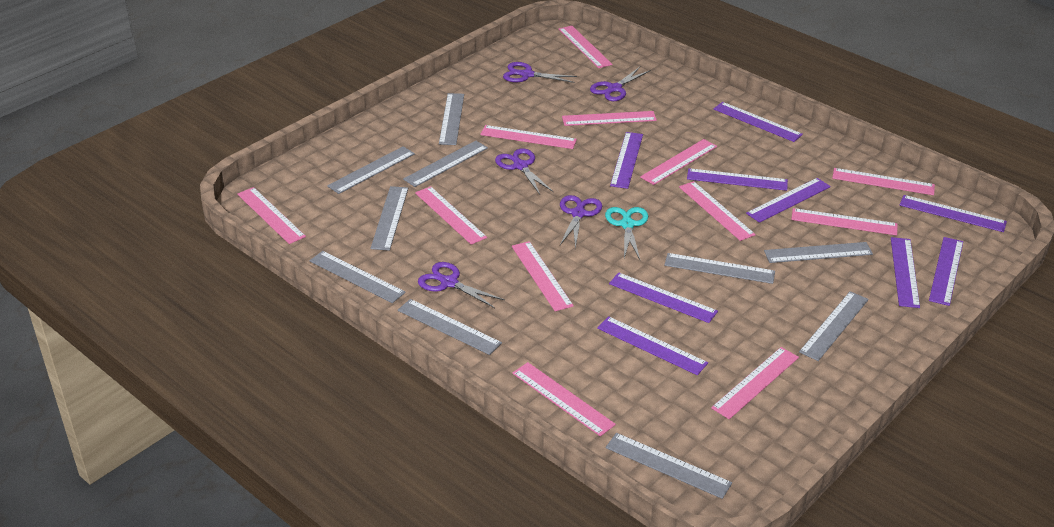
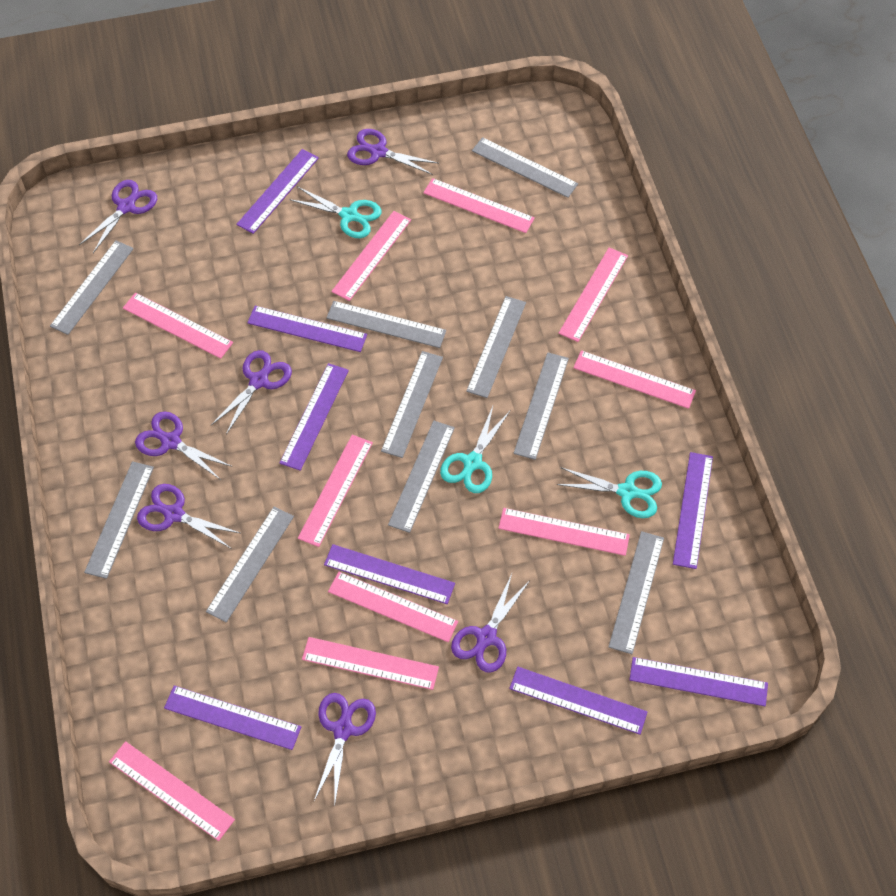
pink ruler: [237,187,306,244] [415,186,487,245] [480,125,577,149] [512,241,574,311] [512,362,616,436] [559,26,613,68] [562,111,657,126] [640,139,717,185] [679,181,756,241] [711,347,799,419] [791,208,897,235] [832,168,935,195] = 12 -> [109,741,235,841] [123,293,233,359] [298,435,373,547] [302,637,439,690] [328,572,458,642] [331,211,411,301] [423,178,535,233] [499,508,630,556] [559,247,628,342] [573,350,696,409] = 10
purple ruler: [597,316,708,375] [609,272,718,323] [610,132,643,189] [687,168,788,191] [714,102,803,142] [746,178,831,223] [891,237,920,308] [900,195,1007,232] [929,237,963,306] = 9 -> [164,686,301,750] [236,149,319,234] [247,306,367,352] [280,363,349,471] [324,544,455,604] [509,667,647,735] [629,657,768,706] [673,452,713,569] = 8
purple scissors: [418,262,505,308] [495,148,554,195] [503,62,577,83] [560,195,602,249] [590,67,651,101] = 5 -> [79,180,157,253] [135,411,233,480] [137,484,240,549] [211,350,292,434] [314,693,376,802] [347,129,438,175] [451,574,529,673] = 7
turquoise scissors: [605,207,648,260] = 1 -> [289,187,382,238] [440,404,510,493] [556,467,662,518] = 3

